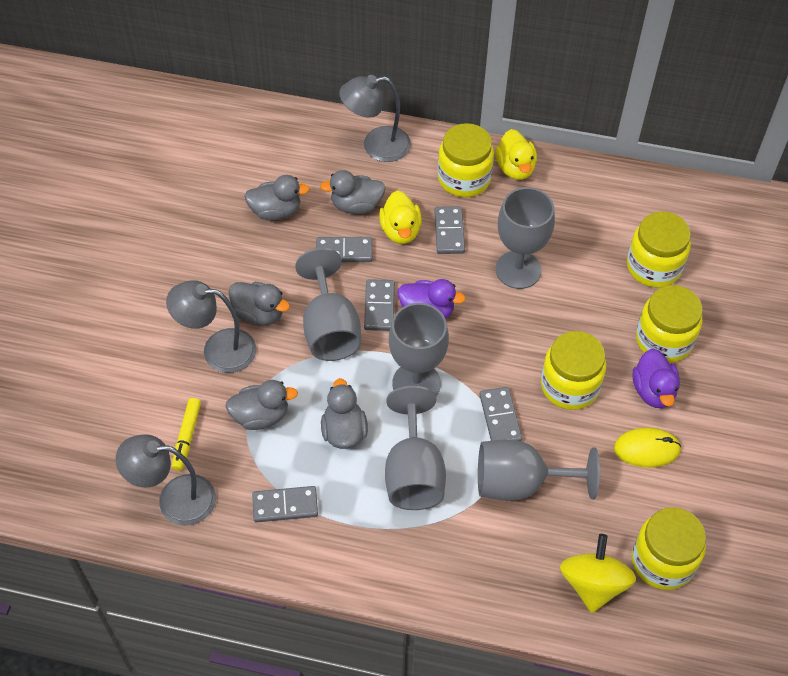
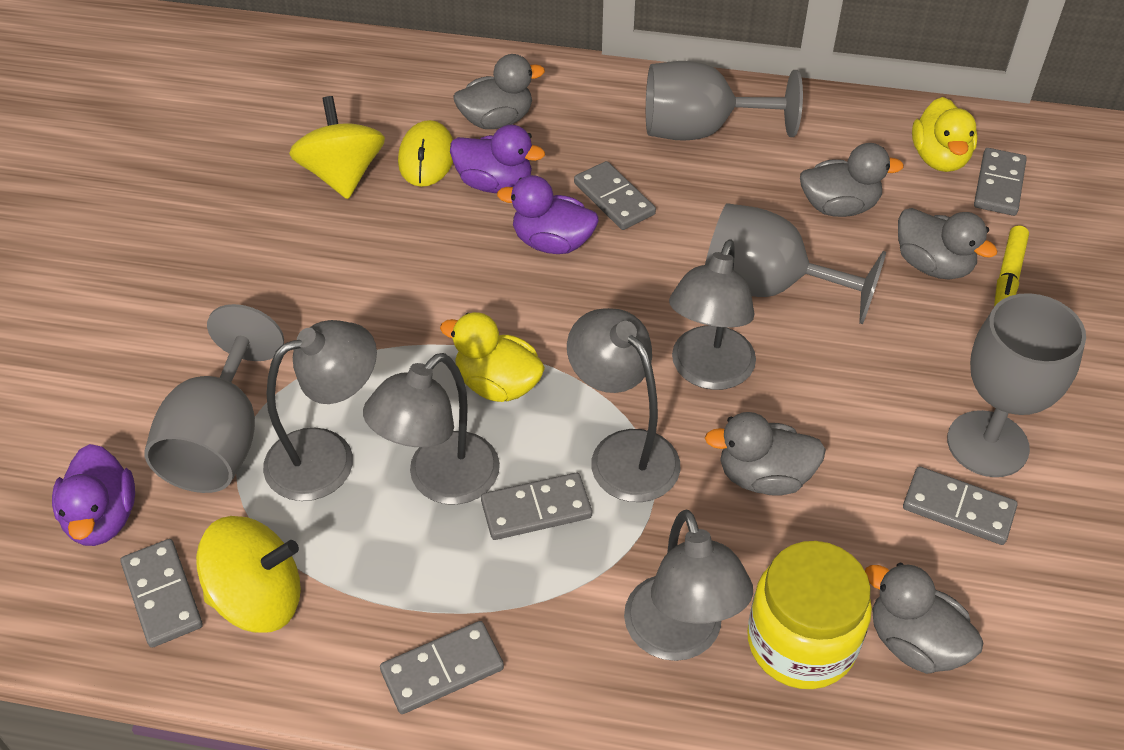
grey domino: [252,486,318,522] [316,237,372,262] [364,279,395,331] [434,206,465,254] [479,387,522,441] = 5 -> [121,539,203,648] [380,621,504,714] [481,473,592,540] [574,161,656,230] [903,466,1017,545] [974,148,1027,216] = 6
grey goblet: [295,248,361,361] [385,386,446,510] [389,303,449,396] [478,440,600,501] [496,187,555,289] = 5 -> [144,304,284,493] [646,61,803,141] [705,203,886,324] [947,293,1086,477] = 4
grey lamp: [116,434,216,526] [166,280,256,373] [339,75,411,162] = 3 -> [263,320,377,501] [363,353,500,505] [567,308,680,502] [624,510,753,661] [669,239,756,390] = 5
purple duck: [398,279,466,319] [633,349,680,408] = 2 -> [52,444,135,546] [450,125,545,193] [497,175,599,254] = 3
yellow jar: [438,123,494,197] [541,331,606,410] [627,212,691,288] [632,507,706,590] [636,285,703,363] = 5 -> [747,541,872,689] = 1
yellow spinning top: [560,534,636,613] = 1 -> [196,516,301,633] [289,96,385,199] = 2

